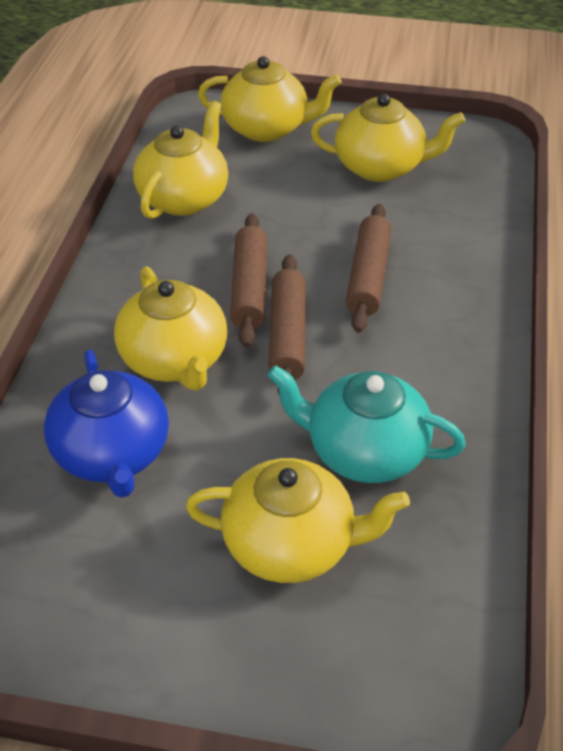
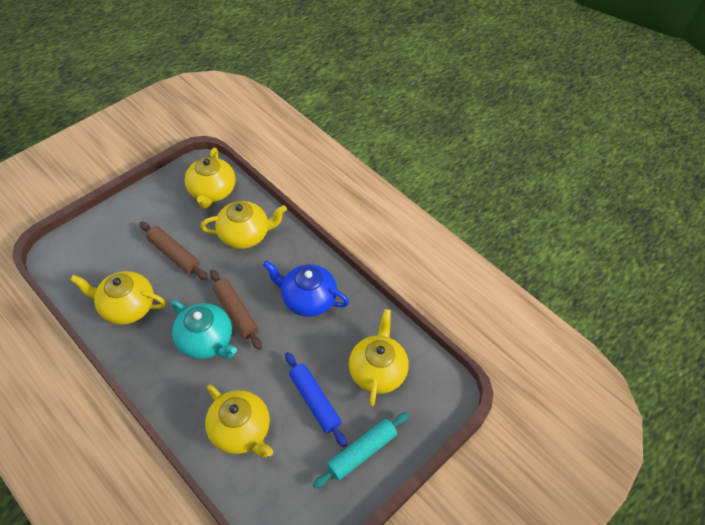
blue rolling pin: none = 0 -> [285,352,347,447] = 1
brown rolling pin: [230,213,267,348] [268,255,306,394] [346,204,392,333] = 3 -> [140,222,208,280] [210,270,262,350] = 2
turquoise rolling pin: none = 0 -> [313,412,409,489] = 1

